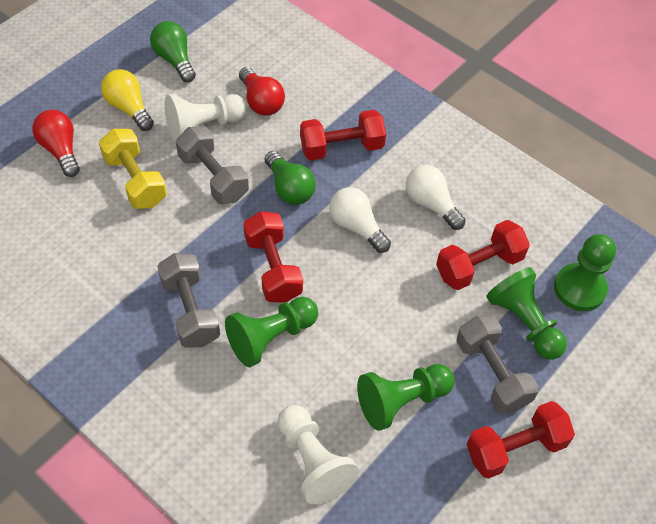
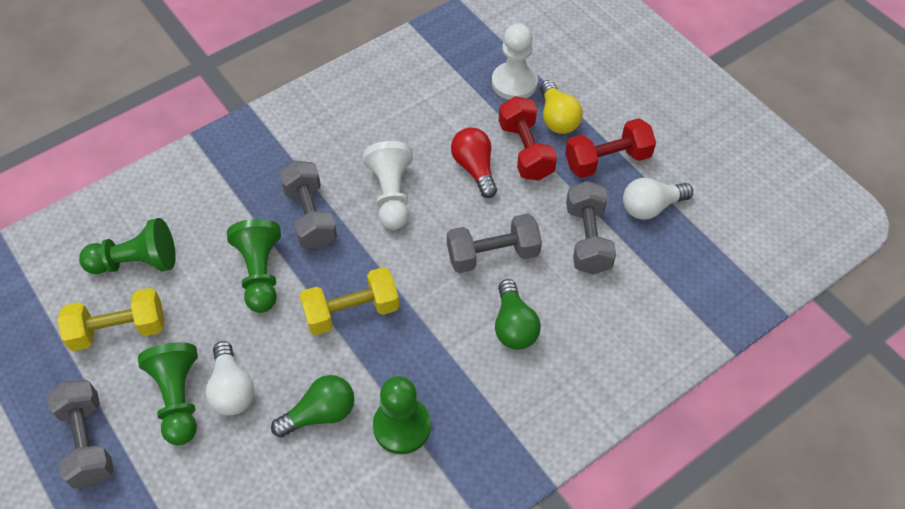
grey dumbbell: [157,253,220,348] [176,126,249,204] [456,315,539,414] = 3 -> [46,380,114,489] [279,160,337,249] [447,213,542,273] [566,181,616,275] = 4
red dumbbell: [243,211,303,303] [300,110,386,161] [436,220,530,290] [467,401,575,479] = 4 -> [499,96,557,181] [565,118,656,178] = 2
red light bulb: [32,110,80,177] [239,67,285,116] = 2 -> [451,127,497,198] = 1
yellow dumbbell: [99,129,167,209] = 1 -> [57,288,164,351] [300,267,399,335] = 2

